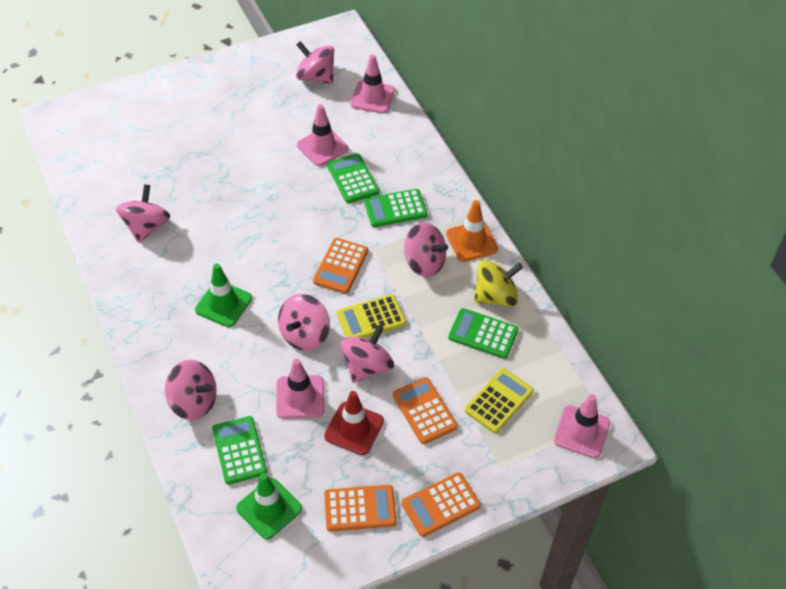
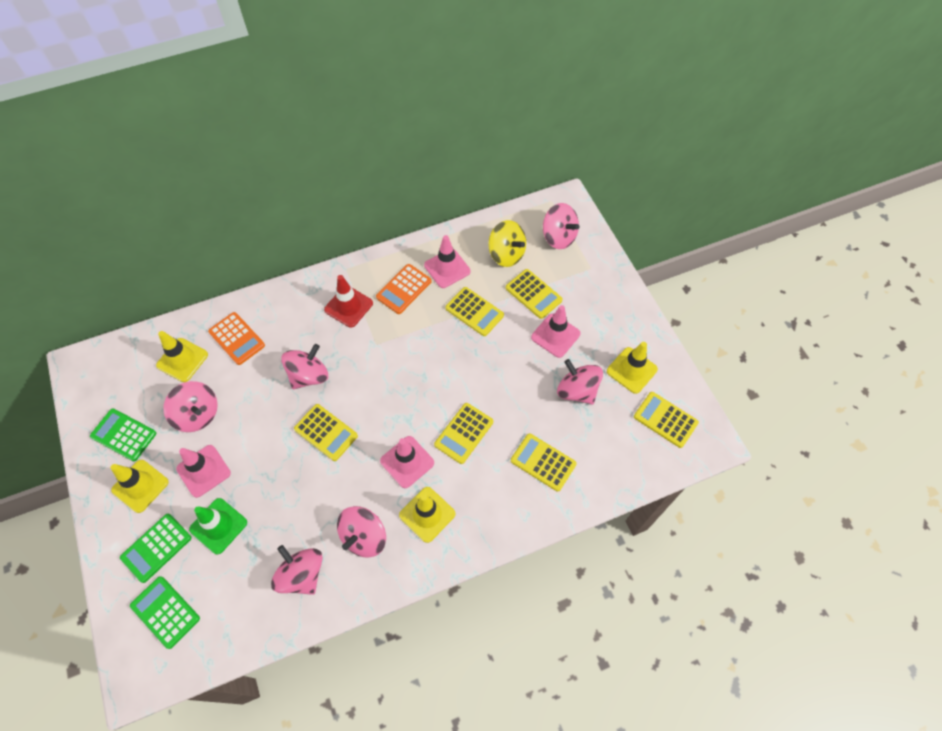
green calculator: [212,416,267,485] [327,153,379,203] [364,189,428,227] [448,308,519,359] = 4 -> [90,408,156,461] [120,514,191,583] [130,576,200,649] = 3
green traffic cone: [195,264,252,327] [236,473,302,539] = 2 -> [189,498,247,554] = 1
orange calculator: [313,238,368,294] [324,485,396,532] [393,377,458,444] [402,472,481,537] = 4 -> [208,312,265,365] [376,264,431,314] = 2
orange traffic cone: [446,200,498,262] = 1 -> none = 0
yellow calculator: [337,294,406,338] [465,368,534,433] = 2 -> [294,404,358,461] [434,403,493,464] [446,287,504,336] [506,269,563,319] [511,433,577,492] [634,392,699,448] = 6
yellow traffic cone: none = 0 -> [111,460,169,513] [156,331,208,382] [399,487,455,543] [607,342,658,394] = 4

